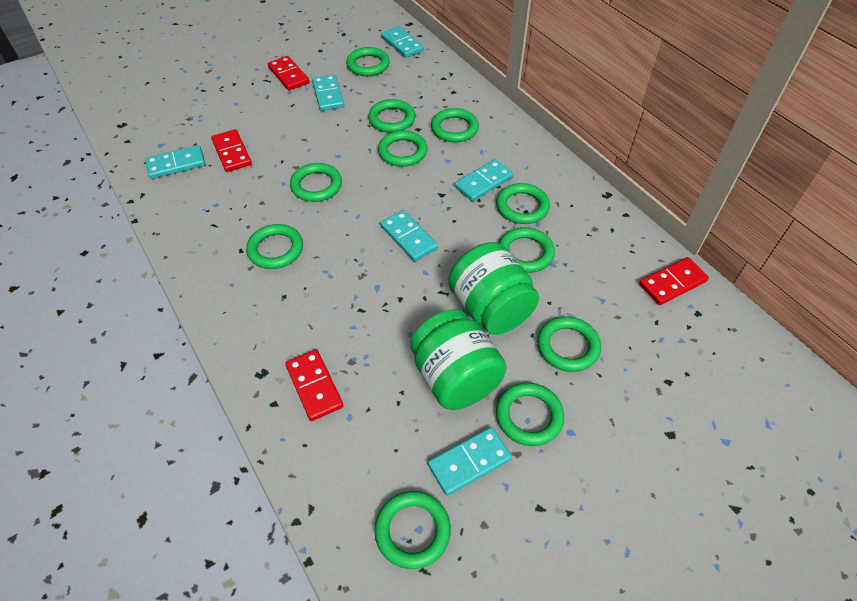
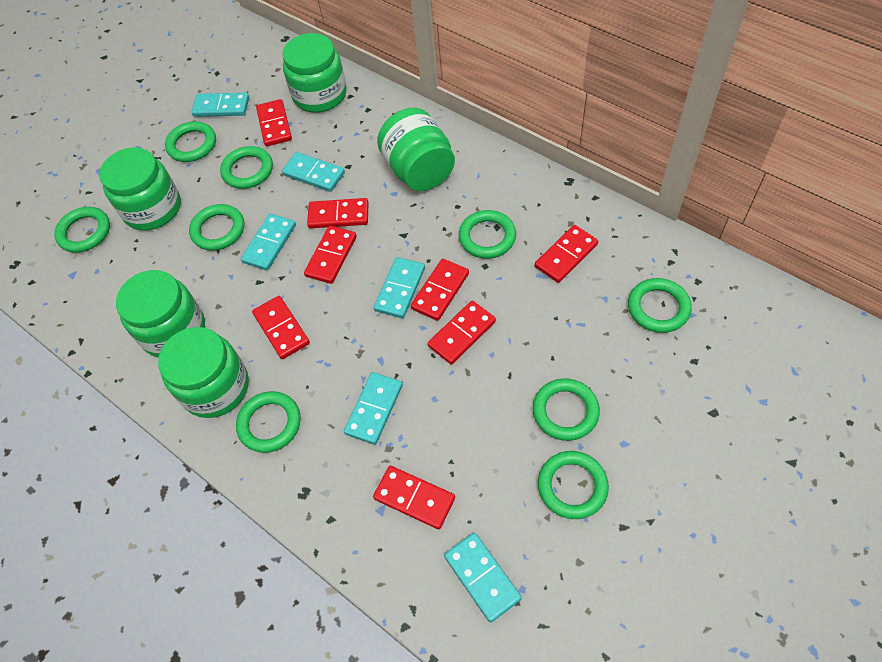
green jar: [410,309,507,410] [448,242,539,335] = 2 -> [99,147,181,231] [116,270,205,358] [158,327,249,418] [282,33,347,113] [377,108,455,191] = 5
green ring: [246,224,303,269] [290,163,342,202] [346,47,390,76] [368,99,415,133] [374,491,451,569] [378,130,427,167] [431,108,479,142] [496,183,550,224] [496,382,564,446] [499,227,555,273] [537,316,601,372] = 11 -> [54,207,110,253] [165,121,216,162] [189,204,244,251] [220,146,273,189] [236,391,301,453] [459,210,516,259] [533,378,600,441] [538,451,609,519] [628,278,692,333] = 9
red domino: [211,129,252,172] [268,56,309,91] [285,350,343,421] [639,257,709,305] = 4 -> [252,296,310,359] [256,99,292,146] [304,226,357,284] [307,198,369,228] [373,466,455,529] [411,259,469,321] [428,301,496,365] [535,225,598,283] = 8

